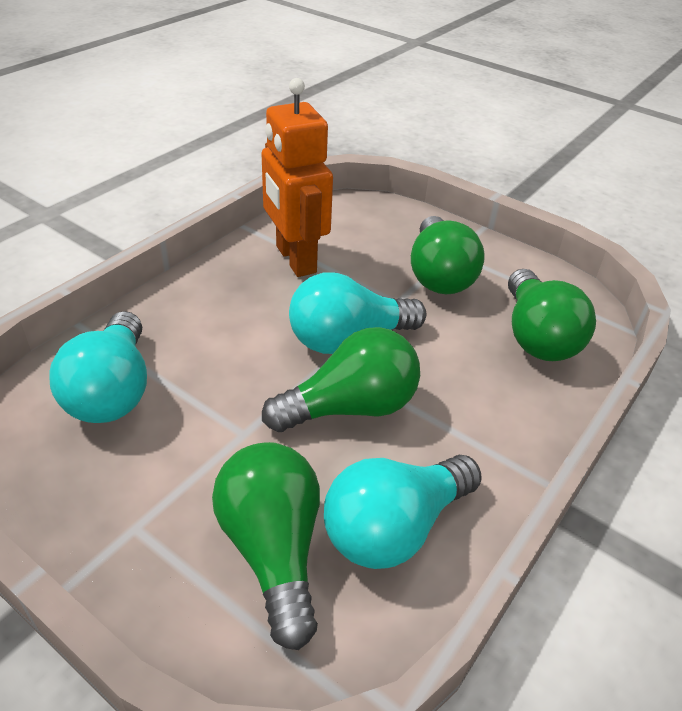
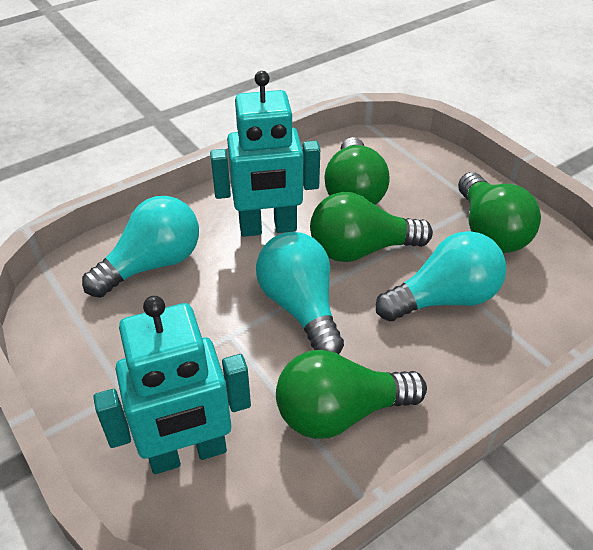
orange robot: [261,78,333,277] = 1 -> none = 0
turquoise robot: none = 0 -> [93,296,251,474] [210,71,320,237] = 2

